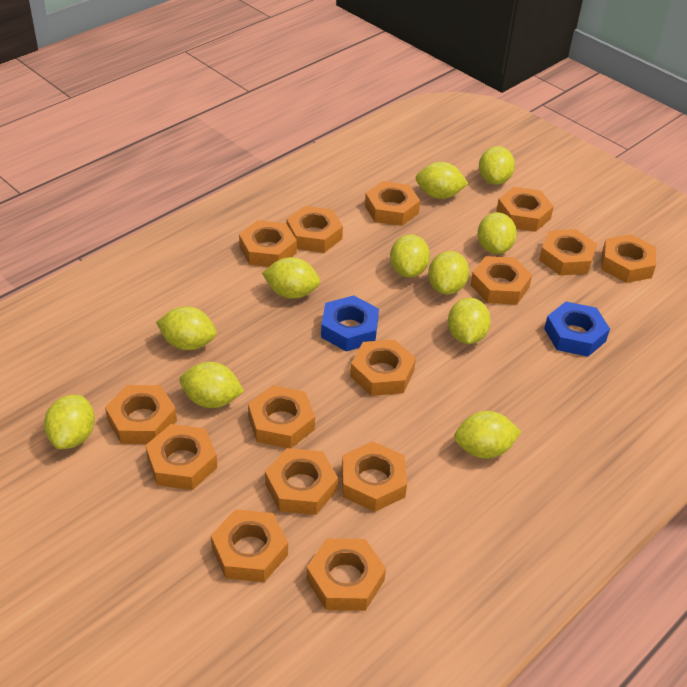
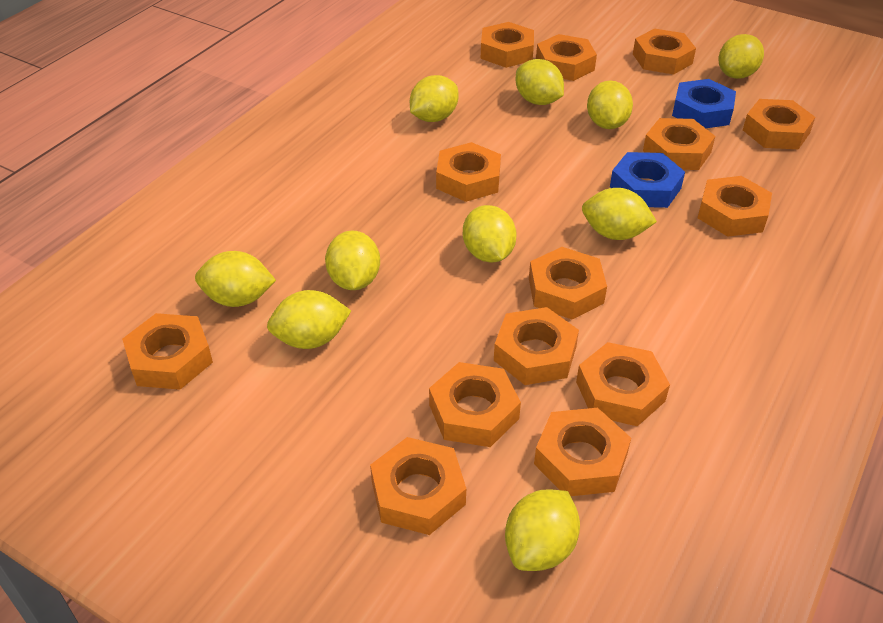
orange nut: [105,385,177,444] [145,424,217,490] [211,509,288,582] [239,220,297,267] [248,385,315,448] [265,448,338,515] [286,206,343,253] [306,538,386,611] [342,441,407,512] [350,339,416,396] [365,181,420,226] [471,256,532,305] [496,187,554,232] [539,229,597,276] [601,234,656,283] = 15 -> [122,313,213,390] [370,437,466,535] [429,362,521,447] [436,142,501,202] [481,22,534,68] [494,307,579,385] [529,247,607,320] [534,408,631,496] [536,34,597,81] [576,342,670,426] [633,28,696,74] [643,118,715,170] [698,176,772,237] [743,99,815,149] = 14
yellow lemon: [44,395,95,449] [156,306,217,350] [180,362,244,408] [262,257,321,299] [390,234,430,278] [415,162,469,199] [428,251,469,295] [448,298,491,344] [454,411,521,459] [477,212,517,254] [479,146,515,185] = 11 -> [195,251,276,307] [267,290,351,349] [325,231,380,290] [410,75,459,122] [463,205,516,263] [505,490,580,571] [516,59,564,105] [582,188,657,240] [587,80,633,129] [718,34,764,79] = 10

